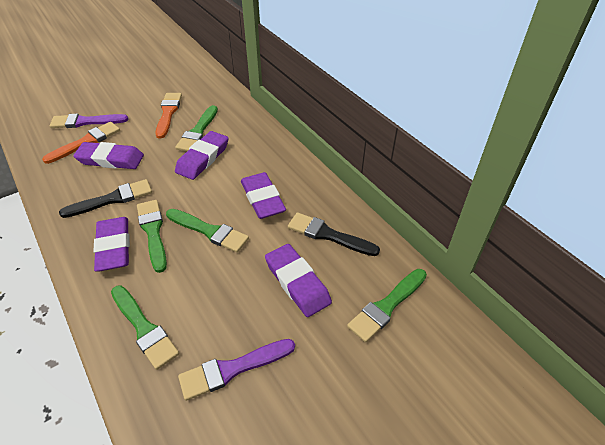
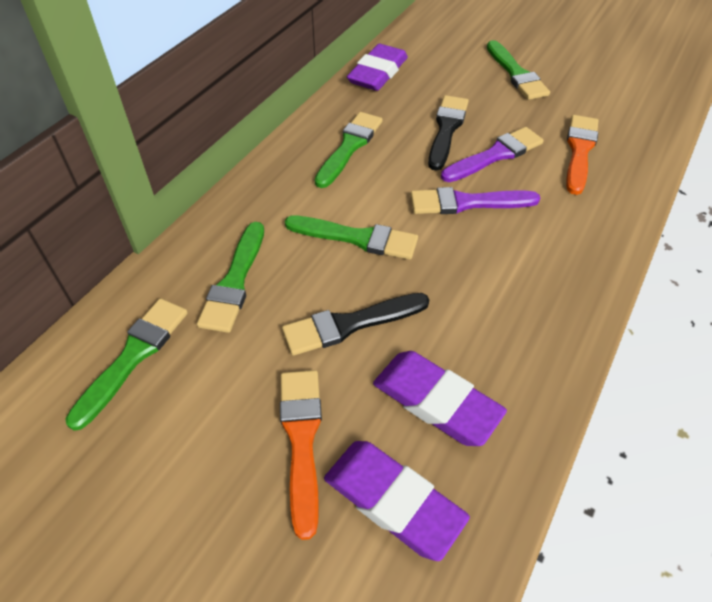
purple eraser: [73,142,144,169] [93,217,130,272] [175,131,229,180] [241,172,286,219] [265,244,332,317] = 5 -> [324,441,470,561] [347,44,408,91] [373,351,507,446] = 3

